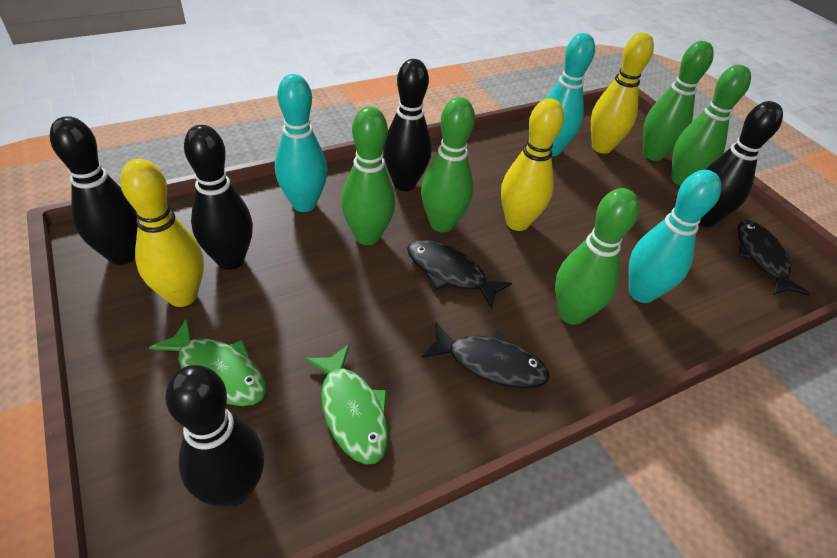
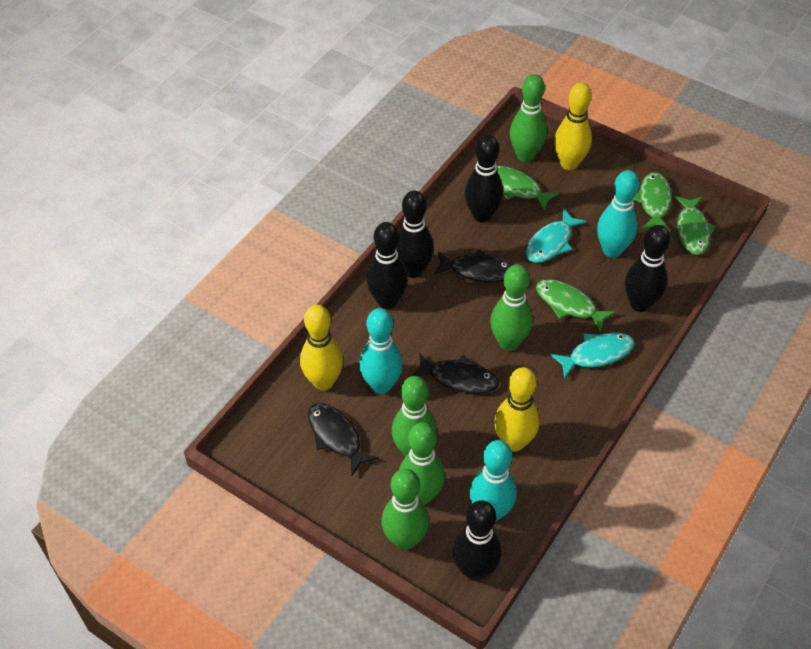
green fish: [149,318,266,406] [305,344,388,465] = 2 -> [497,166,559,211] [536,279,616,332] [633,172,672,232] [674,196,716,255] = 4
turquoise fish: none = 0 -> [526,208,587,263] [550,332,635,379] = 2

